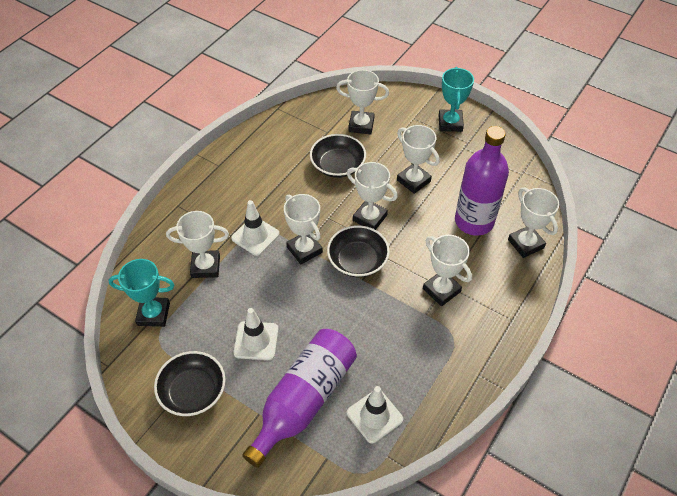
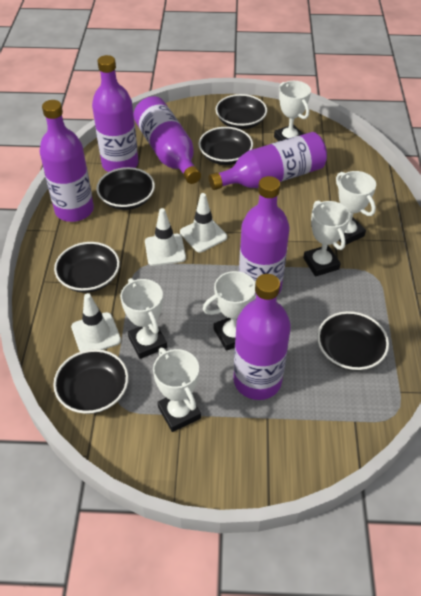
black bowl: [154,351,226,416] [310,134,366,178] [327,225,390,277] = 3 -> [53,349,129,414] [54,242,120,293] [96,167,155,210] [198,127,253,165] [215,94,267,129] [317,311,389,371] = 6
purple bottle: [242,329,357,468] [455,126,509,236] = 2 -> [39,100,94,222] [92,55,138,172] [134,96,201,184] [209,132,327,190] [233,274,291,400] [239,176,290,300] = 6
turquoise trophy: [109,259,175,327] [439,67,474,132] = 2 -> none = 0
white trophy: [166,211,229,278] [284,194,323,264] [336,70,389,134] [347,162,398,230] [397,125,440,194] [423,235,472,306] [508,187,559,258] = 7 -> [120,278,167,359] [153,348,201,432] [203,271,256,351] [274,81,311,141] [303,200,350,277] [336,171,376,245] = 6

